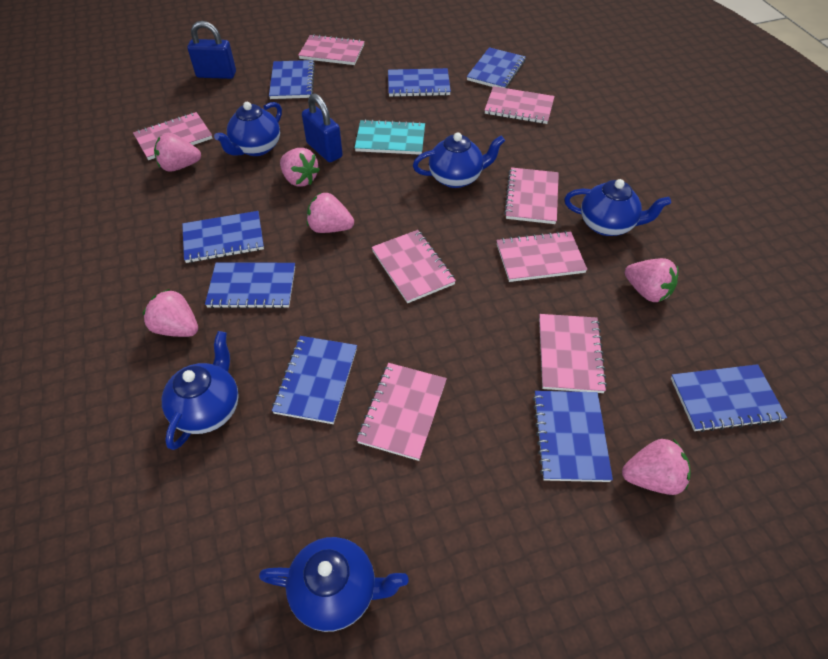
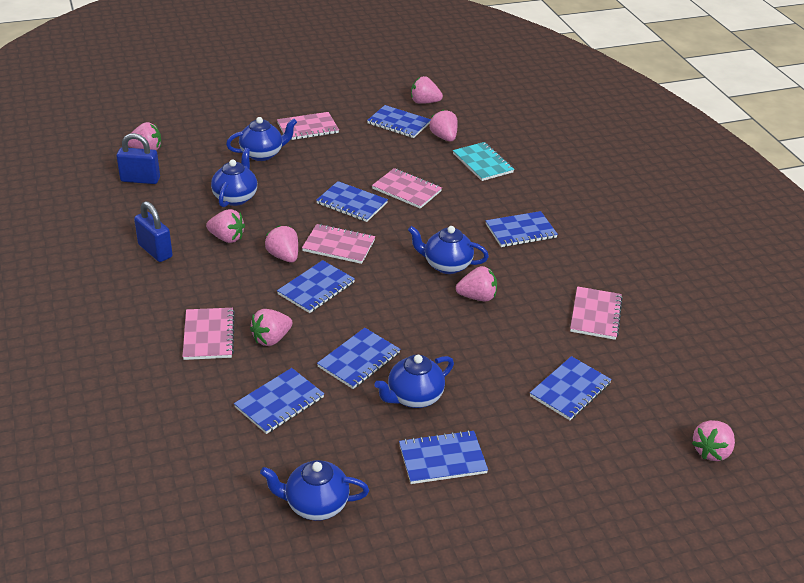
pink notebook: [133,112,212,160] [298,34,365,65] [357,363,447,461] [372,230,456,303] [485,86,555,124] [497,231,587,282] [504,167,559,224] [539,314,607,393] = 8 -> [182,308,235,360] [277,112,339,141] [302,224,375,264] [372,168,442,209] [570,286,623,340] = 5
pink strawberry: [143,289,198,337] [154,133,201,172] [280,148,320,187] [307,193,354,233] [622,439,691,495] [625,258,679,302] = 6 -> [128,122,161,151] [206,209,245,243] [250,309,292,346] [265,225,298,263] [411,76,443,104] [429,109,458,141] [456,266,497,301] [692,420,735,461] = 8

